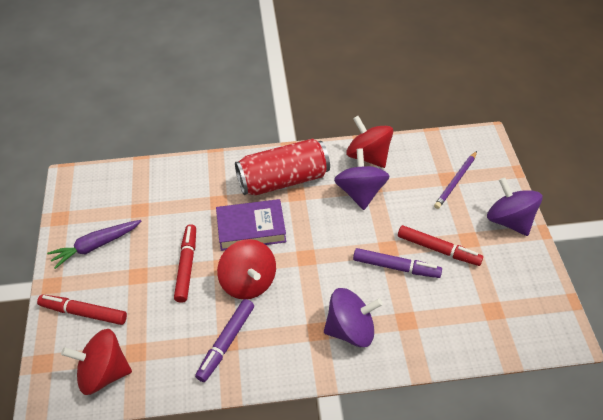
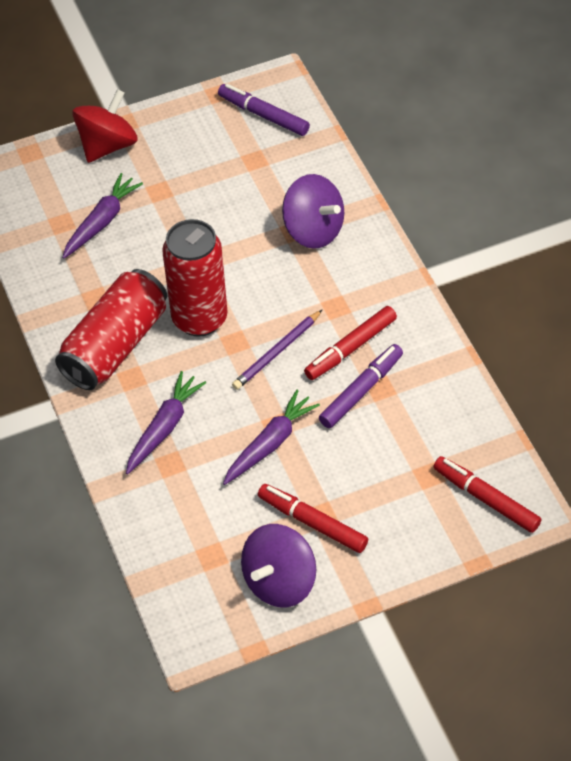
purple book: [216,199,286,251] = 1 -> none = 0
purple carrot: [47,220,141,269] = 1 -> [62,173,143,259] [126,371,206,474] [223,390,320,485] = 3
purple spinning top: [324,288,383,347] [334,148,389,210] [487,177,543,236] = 3 -> [241,524,316,608] [282,174,344,249] = 2
red can: [235,138,330,195] = 1 -> [55,269,167,390] [162,219,228,337] = 2
red spinning top: [61,329,132,395] [217,239,276,299] [346,116,393,168] = 3 -> [72,89,138,163] = 1

